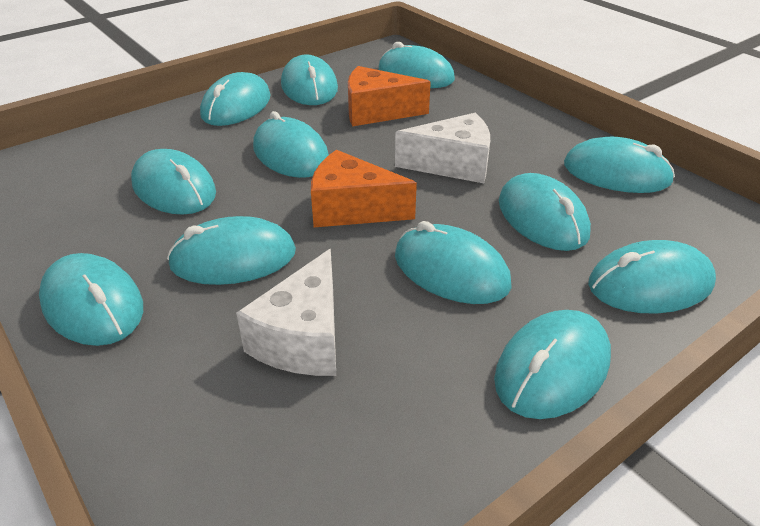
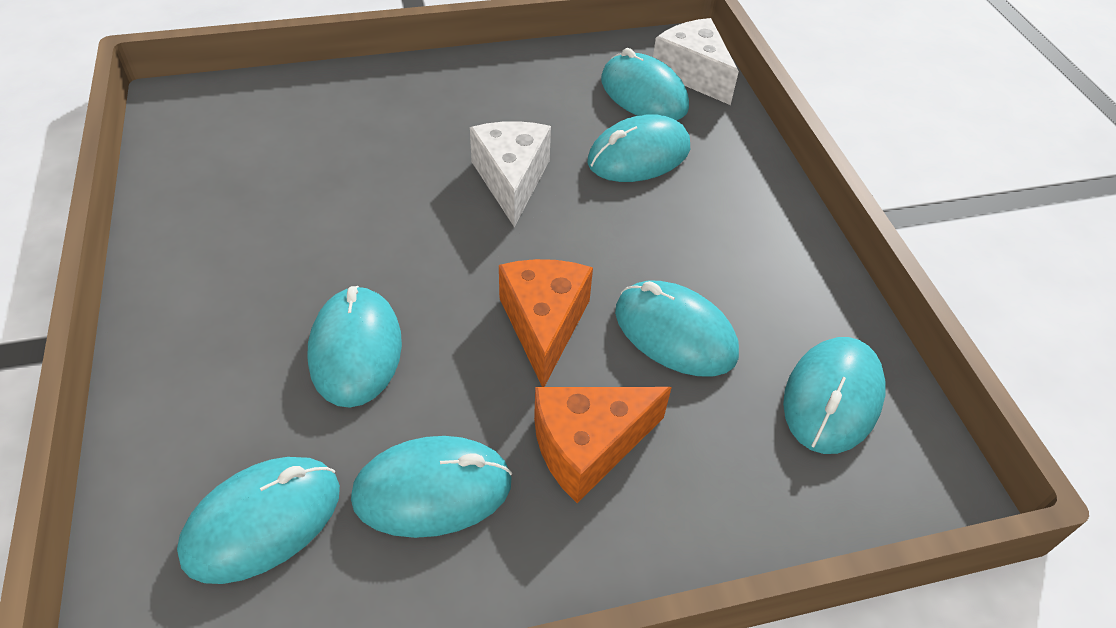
turquoise mouse: [39,253,143,346] [131,149,216,215] [167,216,296,285] [200,72,271,126] [253,111,329,178] [281,54,338,105] [379,42,455,88] [395,221,512,304] [494,310,611,419] [499,173,591,251] [564,137,675,193] [588,240,716,314] = 12 -> [177,457,340,584] [307,286,402,408] [351,436,512,538] [587,114,690,182] [601,48,689,120] [615,281,739,376] [783,337,886,454] = 7

